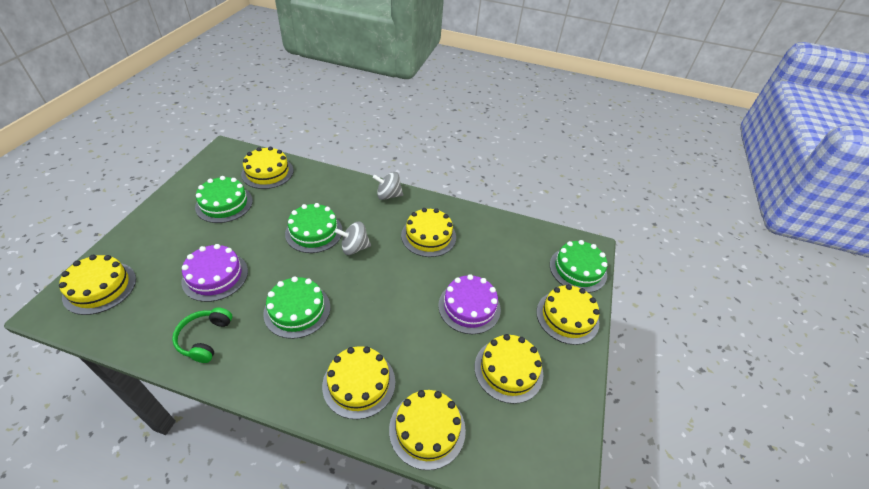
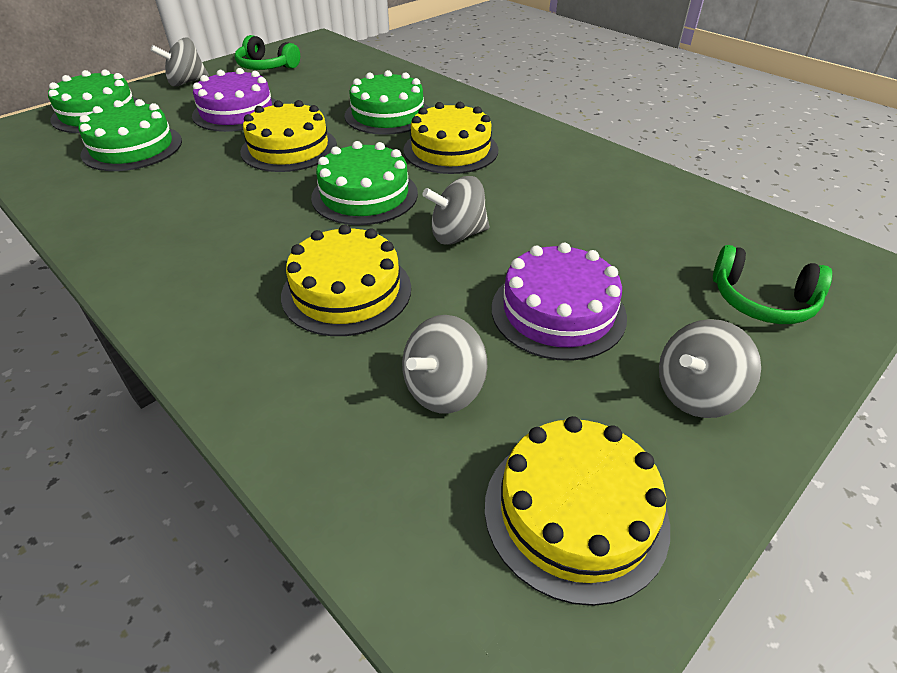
green headphones: [172,307,232,363] = 1 -> [235,35,300,70] [713,245,832,324] = 2
grey spinning top: [335,222,371,255] [373,172,403,200] = 2 -> [151,38,209,87] [402,315,487,413] [422,176,489,245] [659,319,761,418] = 4
yellow cake: [59,255,136,315] [241,147,293,189] [322,346,395,419] [389,390,466,470] [401,208,456,257] [475,334,543,404] [536,284,600,345] = 7 -> [240,100,337,172] [281,224,411,336] [404,102,498,174] [485,416,670,606] = 4

